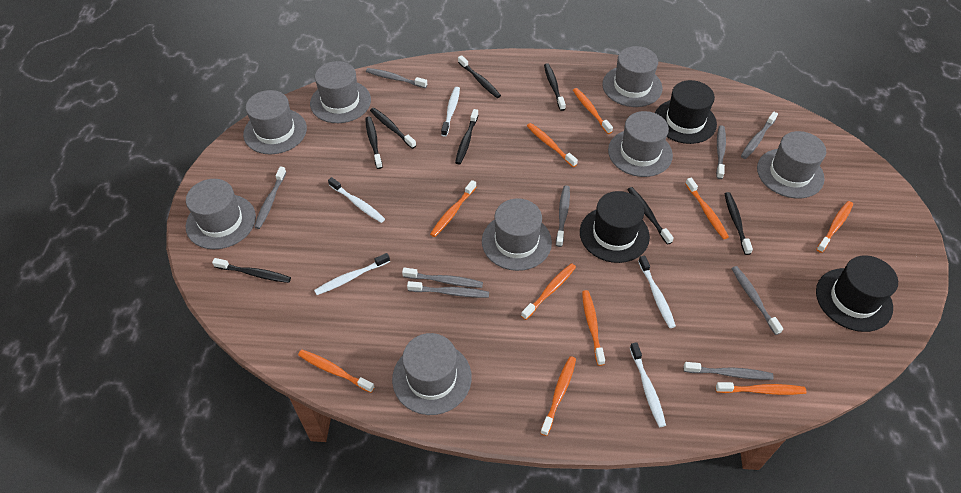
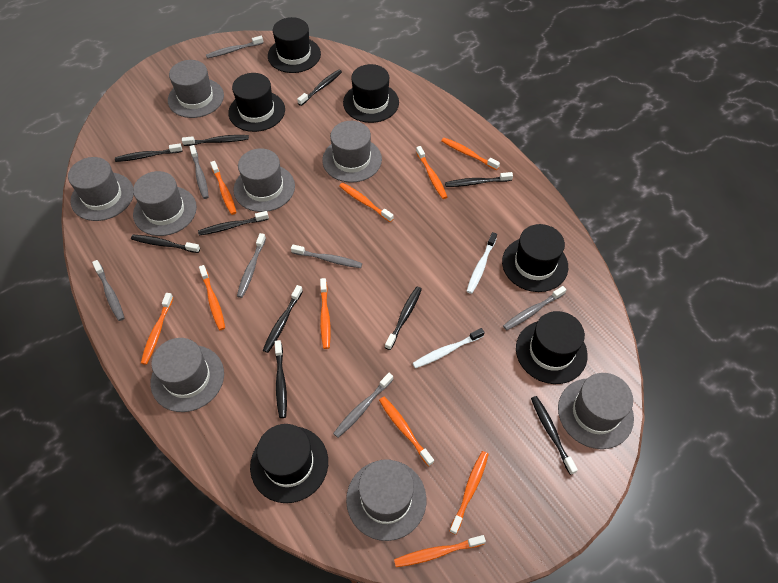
black hat: [580,191,650,263] [655,80,717,144] [816,255,898,332] = 3 -> [228,73,285,132] [250,424,328,503] [268,17,321,73] [343,64,399,123] [502,224,568,292] [516,311,588,384] = 6
black toothbrush: [212,258,291,283] [365,117,383,169] [370,108,416,149] [455,109,478,164] [458,55,501,98] [544,63,566,111] [627,187,674,245] [724,192,753,255] = 8 -> [115,143,182,162] [131,235,200,253] [182,135,249,146] [198,211,269,236] [263,285,303,353] [275,340,287,418] [297,70,342,106] [385,287,422,350] [445,172,513,187] [531,396,578,475] = 10
grey toothbrush: [254,167,286,229] [366,68,427,88] [402,268,483,288] [407,281,489,298] [556,186,570,247] [684,362,774,380] [716,125,726,179] [731,266,783,335] [741,112,778,159] = 9 -> [92,260,124,321] [189,145,209,199] [206,36,263,59] [237,233,266,298] [291,245,362,268] [333,373,393,438] [503,286,566,330] = 7
white toothbrush: [314,253,390,295] [328,177,385,223] [441,87,460,137] [630,342,666,427] [638,256,676,328] = 5 -> [413,328,485,368] [467,232,497,294] = 2

